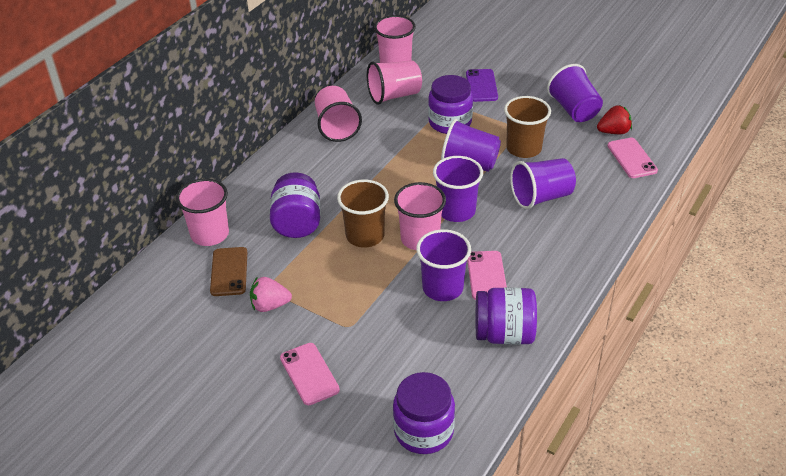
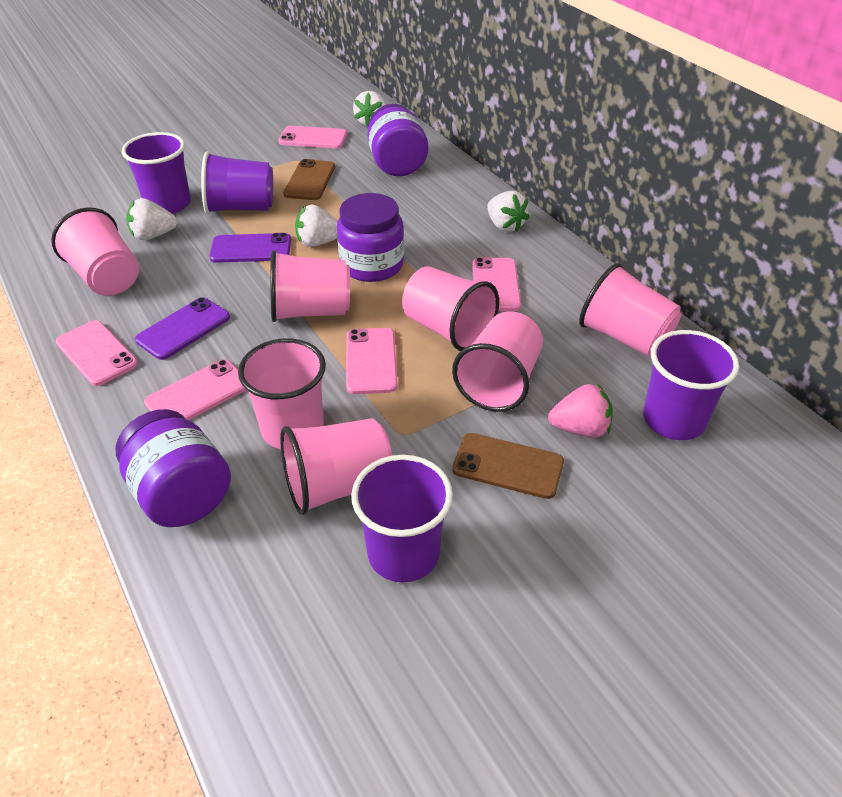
brown cup: [337,180,389,247] [504,96,551,158] = 2 -> none = 0
brown phone: [210,247,247,296] = 1 -> [283,159,335,200] [452,433,564,499] = 2
pink cup: [176,178,229,246] [315,86,362,142] [367,61,422,105] [374,15,416,63] [394,182,446,250] = 5 -> [51,207,139,296] [238,338,326,449] [270,250,350,322] [280,418,392,515] [402,266,499,351] [452,311,543,412] [579,263,682,356] = 7
pink phone: [280,343,340,405] [467,251,507,300] [607,138,658,178] = 3 -> [55,320,138,386] [144,359,246,420] [278,126,347,148] [346,328,398,394] [472,257,521,311] = 5
purple cup: [416,229,471,301] [433,156,483,222] [441,119,501,172] [510,158,576,209] [547,64,603,122] = 5 -> [122,132,191,214] [201,152,273,214] [351,455,453,582] [643,330,739,440] = 4
purple jar: [270,172,320,238] [393,372,455,454] [428,75,473,134] [475,287,537,345] = 4 -> [116,409,231,527] [337,193,404,282] [368,104,428,176] = 3
purple phone: [466,69,498,102] = 1 -> [135,297,230,360] [209,233,291,263] = 2
red strawberry: [597,105,632,134] = 1 -> none = 0
white strawberry: none = 0 -> [126,198,178,240] [295,205,338,247] [353,91,386,127] [487,191,530,232] = 4

